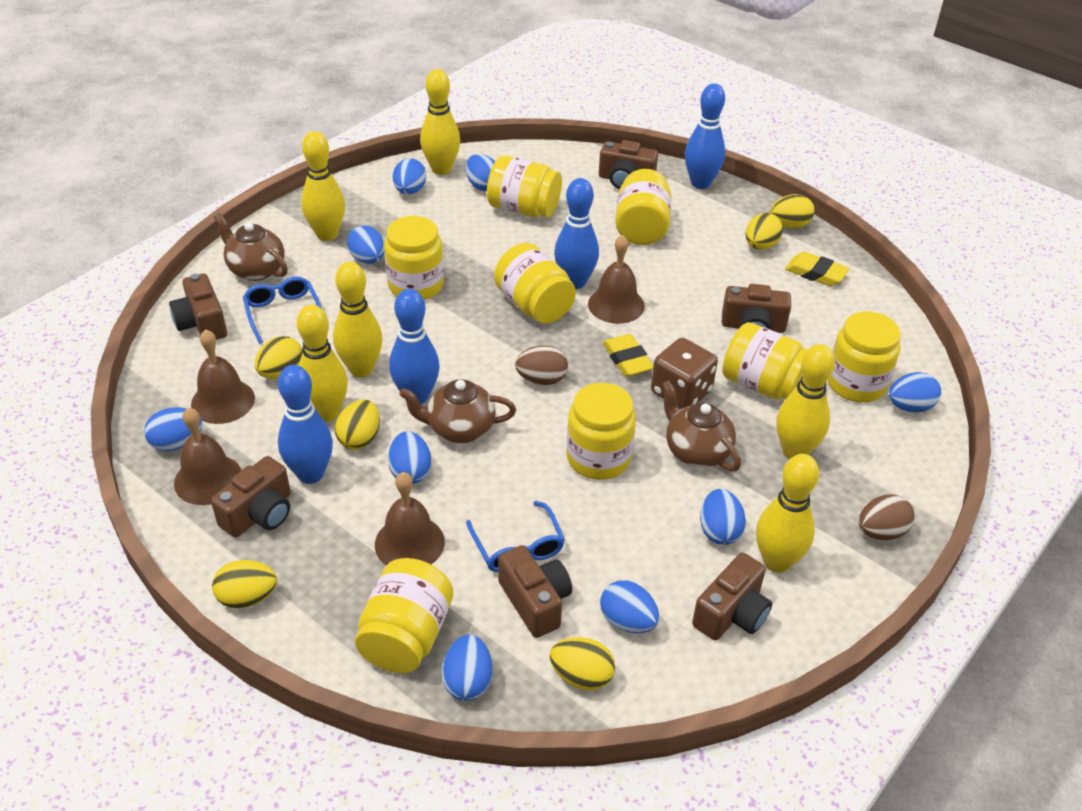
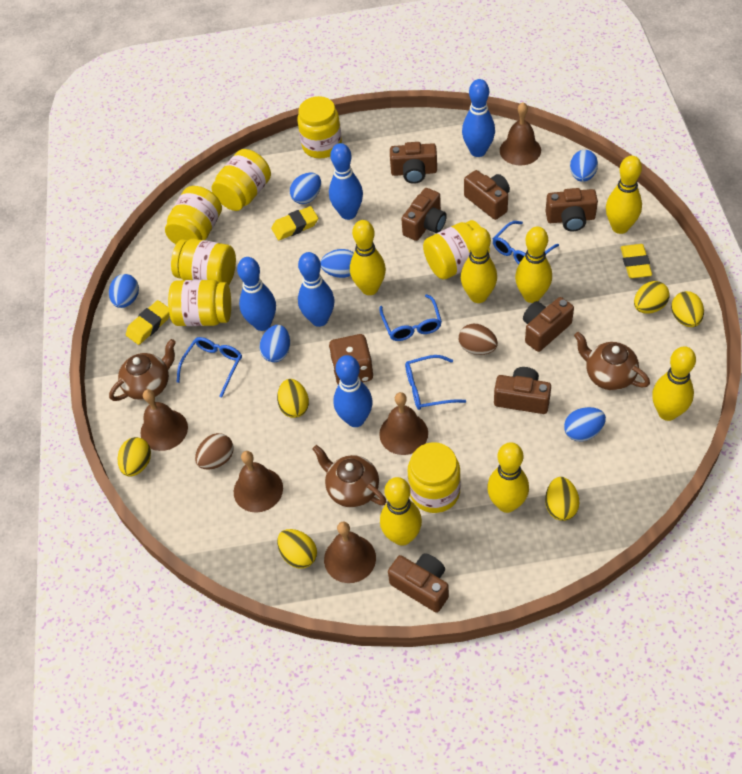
blue bowling pin: [278,365,333,484] [389,289,440,404] [554,178,599,289] [685,83,725,189] = 4 -> [237,257,276,331] [298,252,334,327] [329,143,363,220] [334,355,373,427] [462,79,495,157] = 5
blue egg: [144,407,202,451] [347,225,384,264] [388,431,431,484] [393,158,426,195] [442,635,492,701] [466,154,495,191] [600,580,659,633] [700,489,746,545] [889,372,941,412] = 9 -> [109,274,139,308] [260,325,290,362] [290,173,321,204] [321,249,354,278] [564,407,606,441] [570,150,598,182] = 6
blue glasses: [243,276,322,344] [466,501,565,572] = 2 -> [176,337,242,398] [379,294,442,341] [405,355,466,410] [493,221,559,264] = 4
brown bell: [174,407,241,505] [191,329,255,424] [375,472,445,565] [588,235,645,324] = 4 -> [140,389,188,451] [234,451,283,512] [324,521,376,583] [379,392,428,455] [500,102,541,165] = 5
brown camera: [169,273,227,340] [211,456,291,538] [498,545,572,638] [599,140,658,189] [692,552,772,641] [722,284,791,333] = 6 -> [388,553,449,613] [390,142,437,184] [401,188,447,241] [464,170,510,220] [494,367,551,414] [523,297,574,352] [546,188,598,231] = 7
yellow bowling pin: [297,305,348,422] [301,131,345,241] [333,262,383,377] [420,69,460,175] [756,454,819,573] [776,344,835,459] = 6 -> [350,220,386,295] [380,477,422,546] [461,227,497,303] [487,442,529,513] [515,227,552,303] [606,156,642,234] [652,346,696,421] = 7
yellow eraser: [603,334,654,377] [785,252,850,286] = 2 -> [126,300,170,345] [271,206,318,240] [621,244,652,278] = 3
yellow jar: [355,558,453,673] [384,216,444,300] [487,155,562,217] [494,243,576,324] [567,383,636,480] [615,169,671,245] [722,322,808,400] [827,311,901,403] = 8 -> [165,186,222,244] [168,280,231,326] [171,239,236,285] [212,149,271,211] [297,96,342,158] [408,442,461,513] [423,220,490,280] = 7

